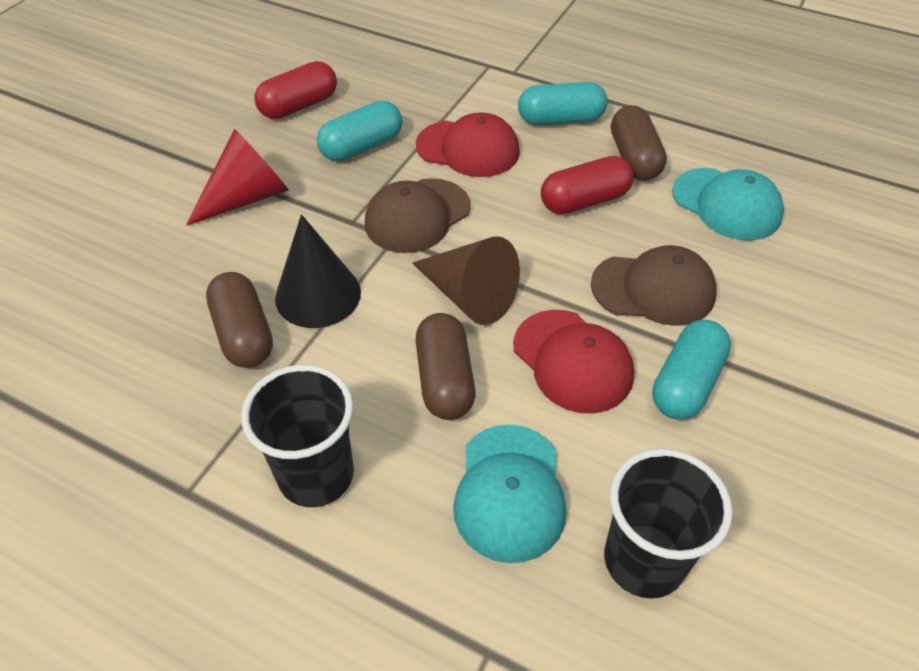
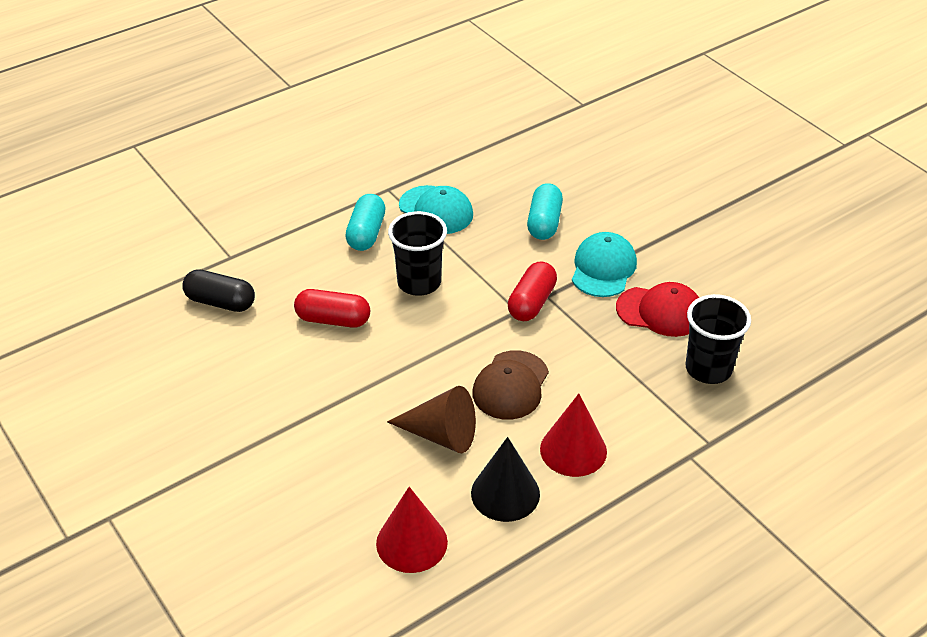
black capsule: none = 0 -> [182,269,255,312] = 1
brown cap: [365,178,471,253] [591,245,717,326] = 2 -> [473,350,549,420] = 1
brown capsule: [206,272,273,368] [416,313,476,420] [611,105,667,181] = 3 -> none = 0
red cap: [416,112,520,177] [513,310,634,413] = 2 -> [616,282,699,337] = 1
red cone: [186,129,289,226] = 1 -> [376,487,448,573] [540,394,607,477] = 2
turquoise capsule: [317,101,402,161] [518,82,608,125] [652,320,731,420] = 3 -> [345,194,386,251] [527,183,563,240] = 2

